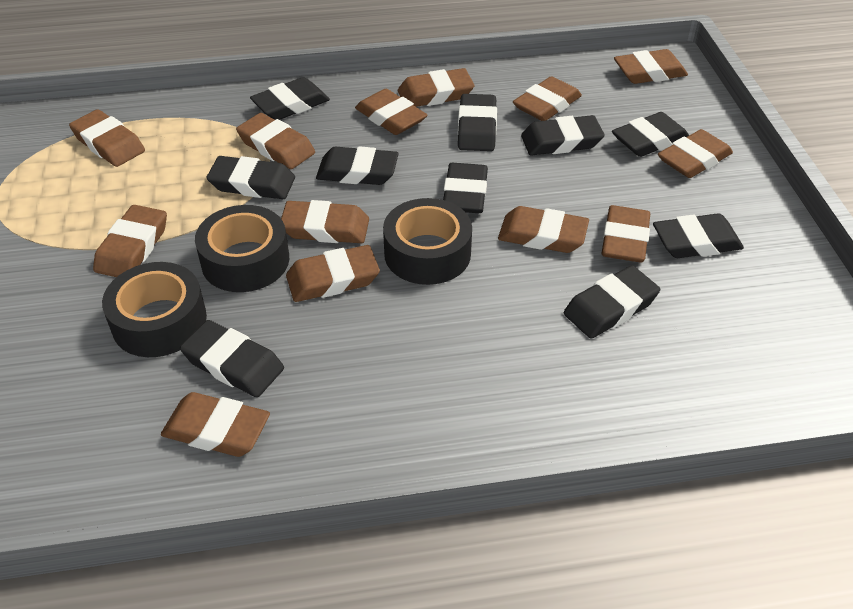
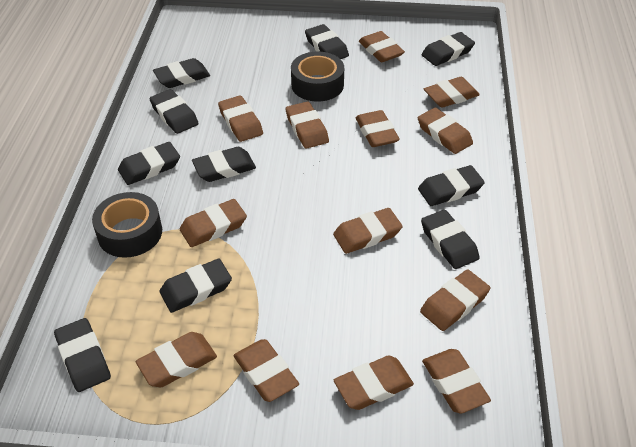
black tape: [102,262,207,357] [195,205,289,292] [383,198,472,285] = 3 -> [92,192,162,258] [291,52,344,102] = 2

